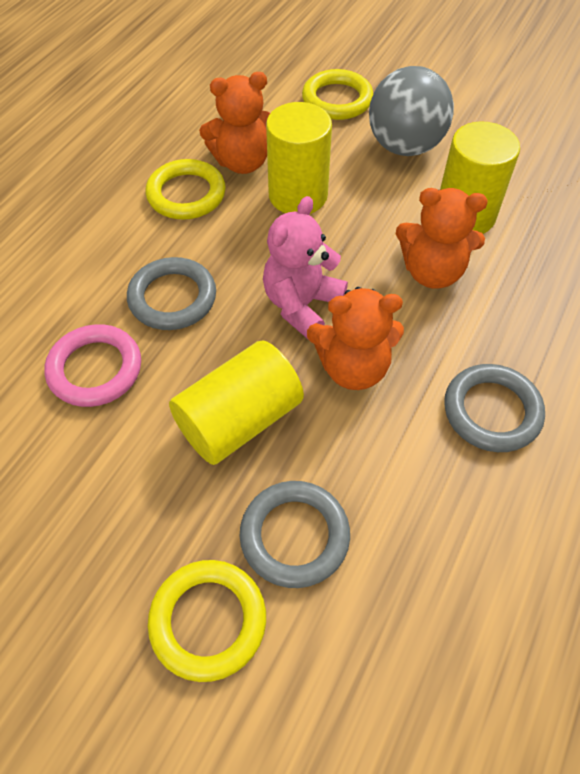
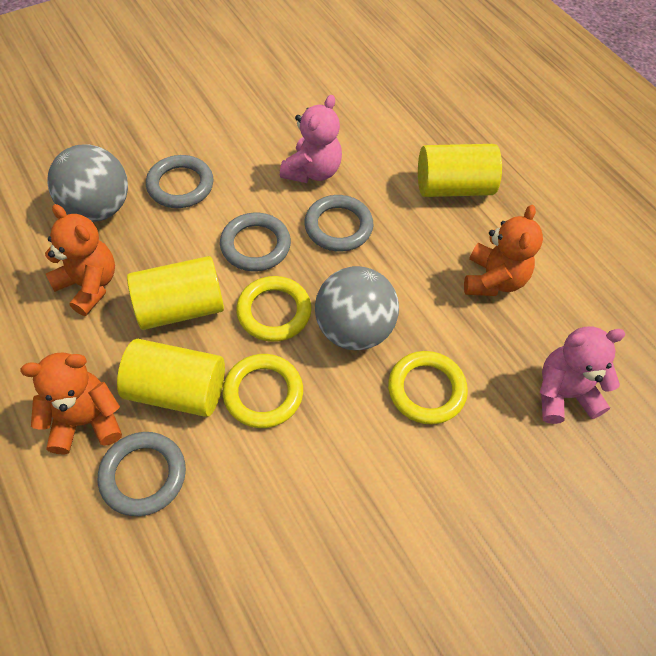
grey ball: [369,66,454,156] = 1 -> [47,144,128,222] [315,266,399,350] = 2
grey ring: [127,257,216,330] [240,481,350,588] [444,364,545,452] = 3 -> [98,432,186,516] [146,155,214,208] [220,213,291,271] [304,195,373,252] = 4
pink ring: [44,324,141,407] = 1 -> none = 0
pink teddy bear: [263,196,348,340] = 1 -> [280,95,342,183] [540,326,626,424] = 2

